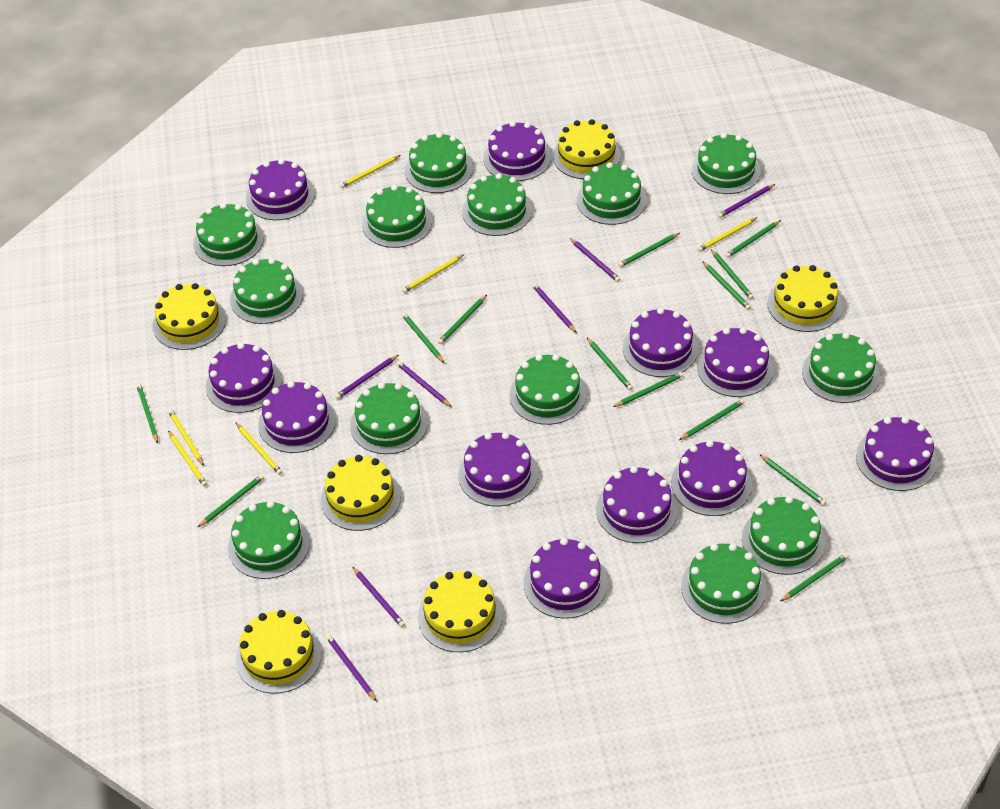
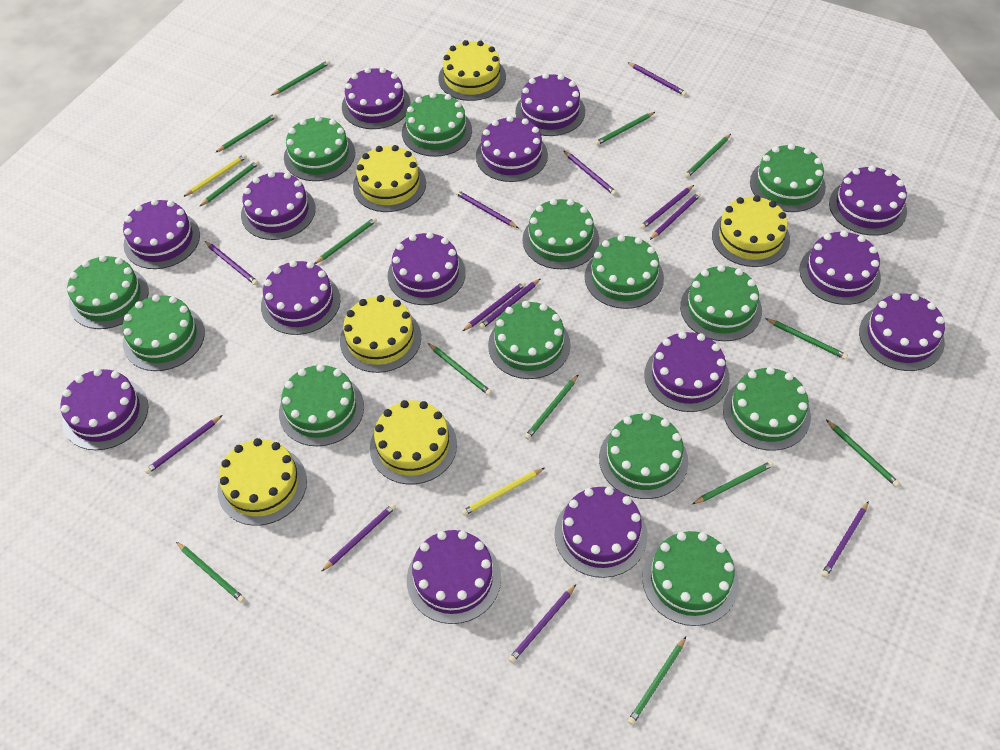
purple cake: [206,343,282,413] [246,159,315,220] [258,381,336,453] [458,432,538,507] [483,121,551,181] [523,538,608,619] [596,466,678,543] [623,308,698,377] [671,440,752,516] [697,328,774,397] [856,417,938,491] = 11 -> [60,369,148,450] [123,199,200,269] [241,171,316,240] [261,260,340,335] [342,67,411,129] [388,232,466,305] [407,530,501,624] [476,116,548,182] [515,73,585,136] [555,487,647,578] [645,331,730,412] [799,230,881,305] [829,165,907,236] [859,293,945,371] = 14
purple pencil: [326,635,377,701] [335,355,398,399] [353,567,405,628] [397,361,452,407] [532,283,577,333] [570,238,620,282] [718,184,775,218] = 7 -> [145,415,223,474] [205,241,258,285] [321,503,396,572] [455,190,518,228] [463,281,526,331] [479,278,541,329] [508,584,576,663] [564,151,617,195] [628,62,687,96] [640,185,694,229] [650,192,701,240] [821,501,869,578] = 12
yellow pencil: [168,409,204,466] [168,430,207,487] [235,422,282,475] [340,155,401,188] [402,255,464,293] [697,217,758,252] = 6 -> [183,154,247,197] [461,468,544,516] = 2

